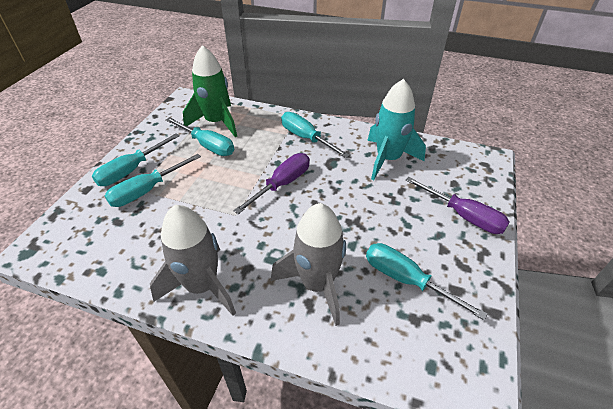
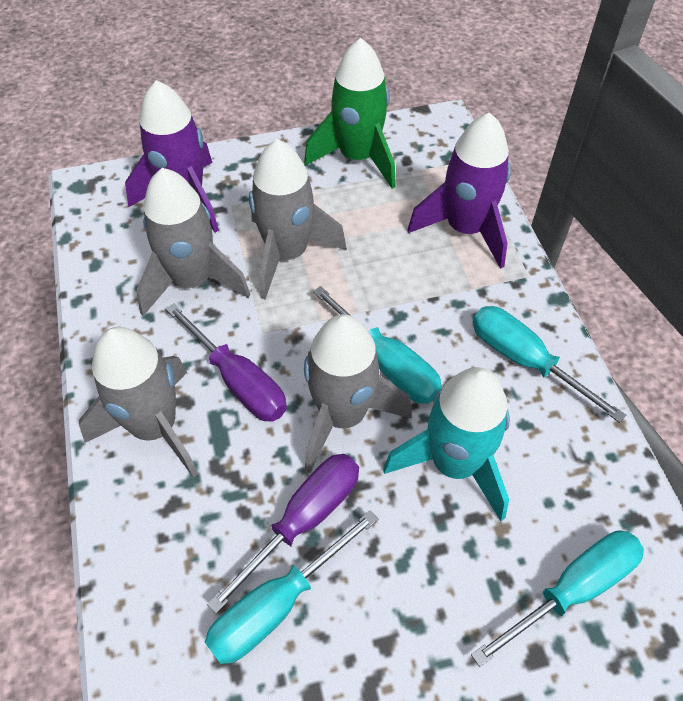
grey rocket: [150,205,236,316] [271,203,346,326] = 2 -> [79,327,198,478] [136,168,250,316] [249,139,347,299] [304,314,412,472] = 4
purple rocket: none = 0 -> [125,80,219,233] [407,112,511,269] = 2
turquoise screwdriver: [92,133,180,186] [105,154,201,207] [166,117,234,156] [281,112,350,158] [366,243,487,320] = 5 -> [205,510,378,664] [313,286,442,404] [471,530,644,667] [473,306,626,423] = 4

